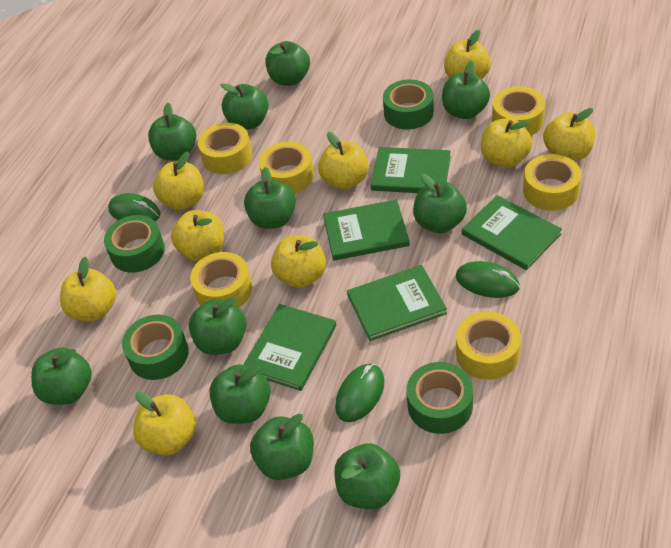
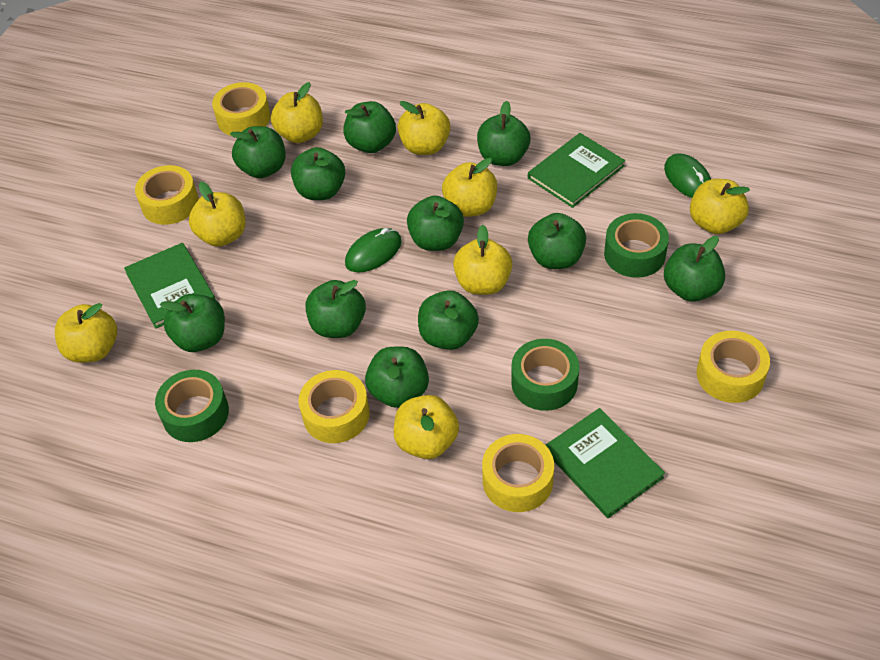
green book: [243,304,336,391] [323,199,410,261] [347,265,447,341] [371,147,450,193] [462,195,562,270] = 5 -> [124,243,216,329] [528,133,625,208] [546,408,665,518] = 3
green mouse: [108,193,160,221] [335,364,385,422] [456,261,520,298] = 3 -> [345,228,402,273] [664,153,711,198] = 2
green tape: [104,215,165,273] [122,315,189,380] [383,80,434,130] [406,362,473,434] = 4 -> [155,370,229,442] [511,339,579,411] [604,213,669,278] = 3
yellow apple: [60,257,116,321] [133,392,196,456] [153,152,204,210] [171,210,224,261] [271,235,326,288] [318,132,369,190] [444,30,491,79] [481,118,532,168] [543,108,595,161] = 9 -> [55,303,117,363] [189,182,245,247] [271,82,323,143] [394,395,459,459] [398,101,451,155] [442,158,497,217] [453,225,513,295] [690,179,750,234] = 8
yellow tape: [190,252,252,308] [198,123,252,174] [259,142,314,194] [456,311,521,380] [492,86,545,136] [523,154,581,211] = 6 -> [135,165,199,225] [212,82,271,136] [298,370,370,443] [482,434,554,512] [697,331,770,403] = 5

